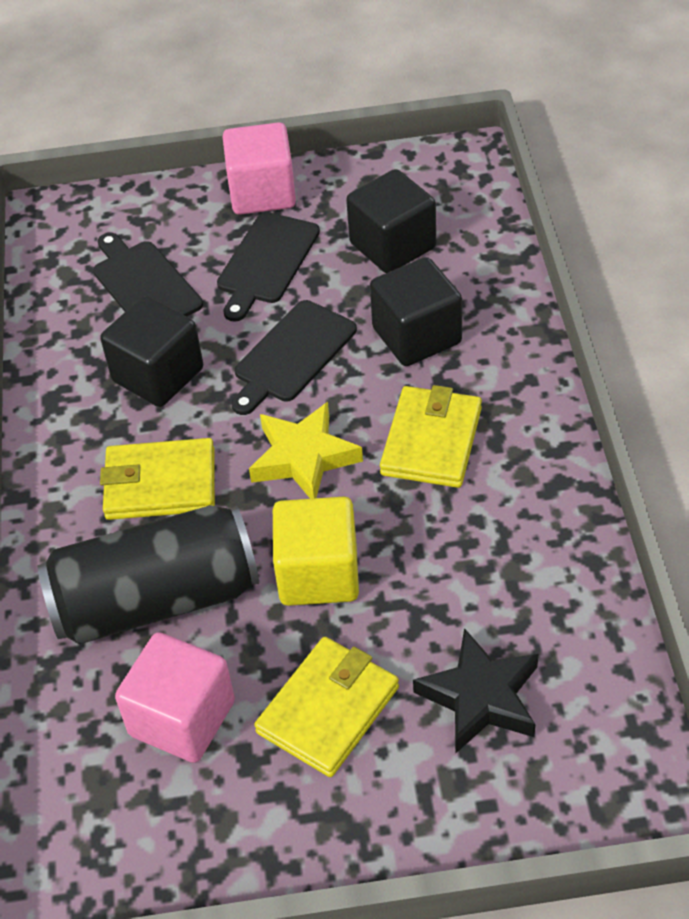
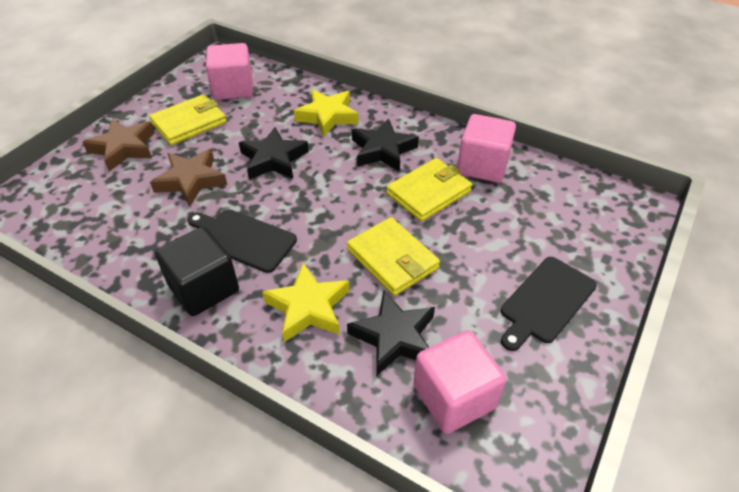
black can: [37,505,259,644] = 1 -> none = 0
black cube: [100,296,203,407] [346,169,436,273] [370,257,462,366] = 3 -> [155,227,239,316] = 1
black cutting board: [93,233,203,317] [217,212,320,322] [231,300,357,415] = 3 -> [187,209,297,273] [501,257,597,351] = 2
black star: [413,628,538,754] = 1 -> [239,127,309,180] [347,290,435,376] [352,119,419,172] = 3
brown star: none = 0 -> [83,119,155,172] [150,149,227,206] = 2
pink cube: [115,632,235,763] [223,122,296,215] = 2 -> [206,43,253,100] [413,330,507,434] [457,114,516,183] = 3
yellow cube: [273,497,359,606] = 1 -> none = 0
yellow star: [249,402,363,499] = 1 -> [262,263,349,342] [294,89,359,137] = 2

